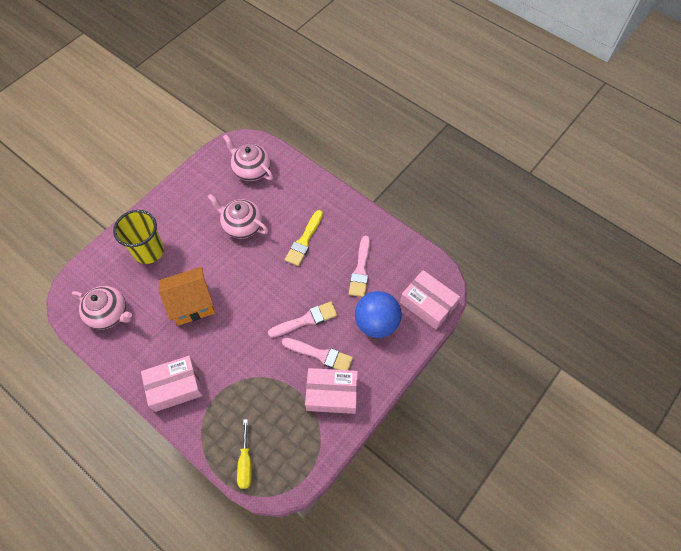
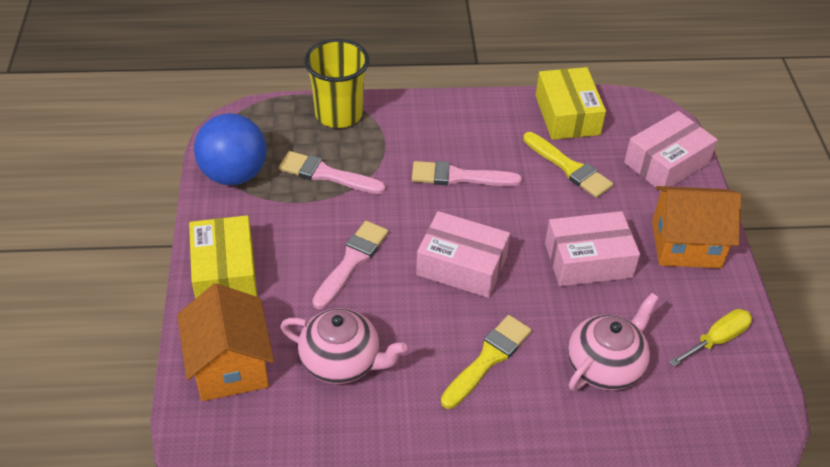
orange house: [159,267,215,326] = 1 -> [177,283,274,401] [652,186,742,268] = 2
pink teapot: [72,286,132,330] [208,194,268,239] [223,135,273,181] = 3 -> [280,308,407,384] [568,293,659,391] = 2
yellow box: none = 0 -> [189,215,257,299] [536,67,606,140] = 2
yellow brush: [285,210,323,266] = 1 -> [441,315,532,409] [523,132,613,198] = 2

